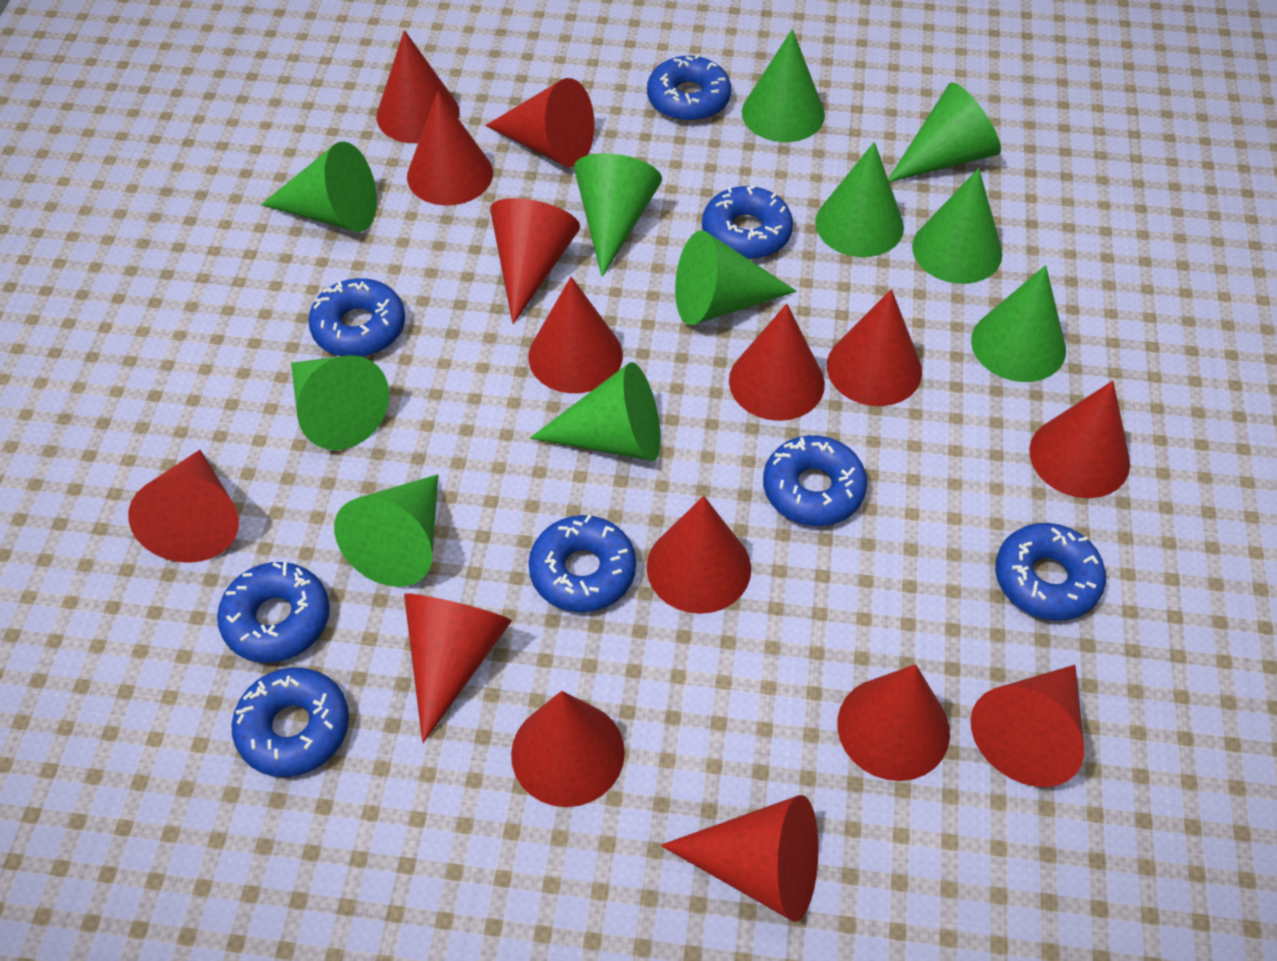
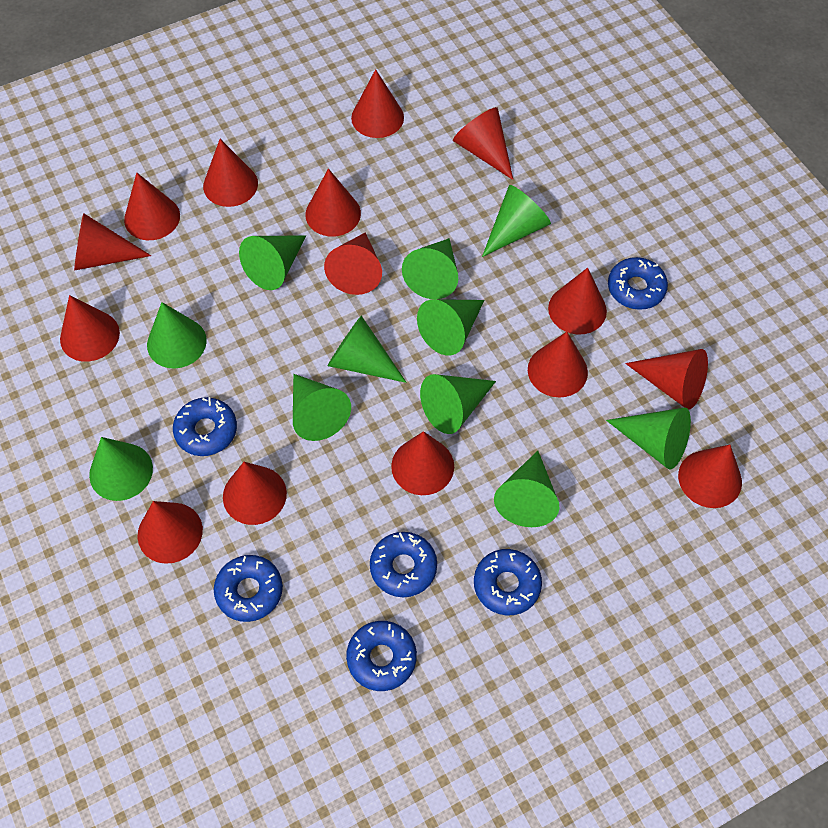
blue donut: [217,562,330,663] [232,667,349,777] [308,278,405,357] [528,515,636,613] [647,54,731,121] [702,186,793,259] [763,435,867,526] [995,523,1106,621] = 8 -> [173,397,237,456] [214,555,283,622] [346,621,417,691] [370,532,437,597] [474,549,542,615] [608,257,668,310] = 6

